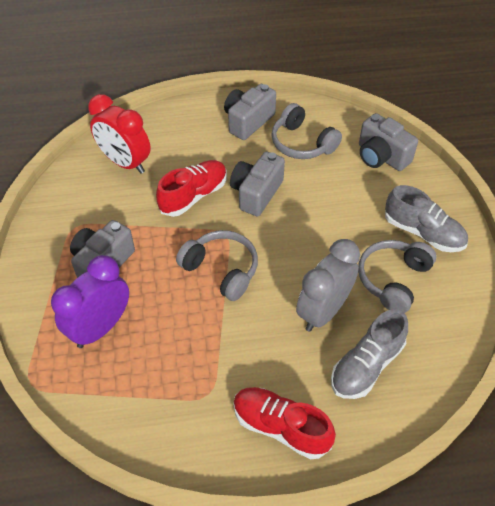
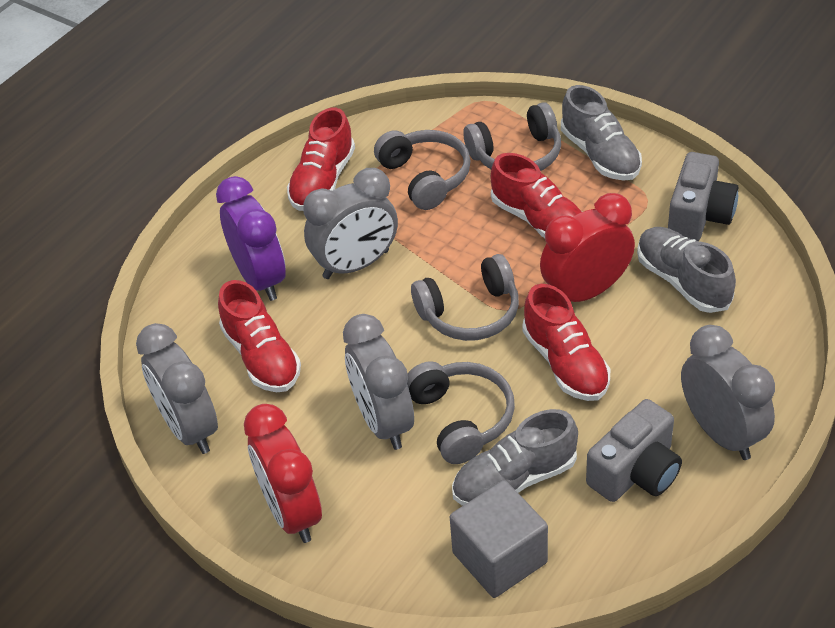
grey camera: [70,220,135,278] [224,84,276,140] [230,151,285,217] [359,113,418,171] = 4 -> [586,399,682,502] [668,152,739,241] = 2
grey clock: [296,239,360,332] = 1 -> [136,323,218,454] [303,168,398,279] [343,314,414,450] [681,325,775,460] = 4
grey cube: none = 0 -> [450,480,548,598] = 1
grey headphones: [176,230,258,301] [272,103,342,159] [358,240,436,313] = 3 -> [374,130,471,210] [407,361,515,464] [411,254,519,341] [463,102,561,171] = 4
grey shoe: [331,309,408,399] [385,185,468,252] = 2 -> [452,409,578,506] [561,85,642,181] [637,227,736,313] = 3
red clock: [88,94,151,174] = 1 -> [244,404,322,543] [540,193,635,302] = 2
red shoe: [156,160,227,217] [234,387,336,459] = 2 -> [218,280,301,392] [287,108,355,211] [491,153,582,238] [522,284,610,401] = 4

